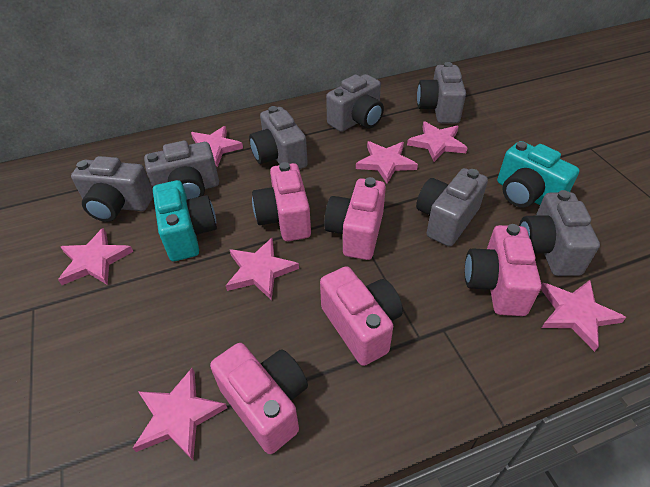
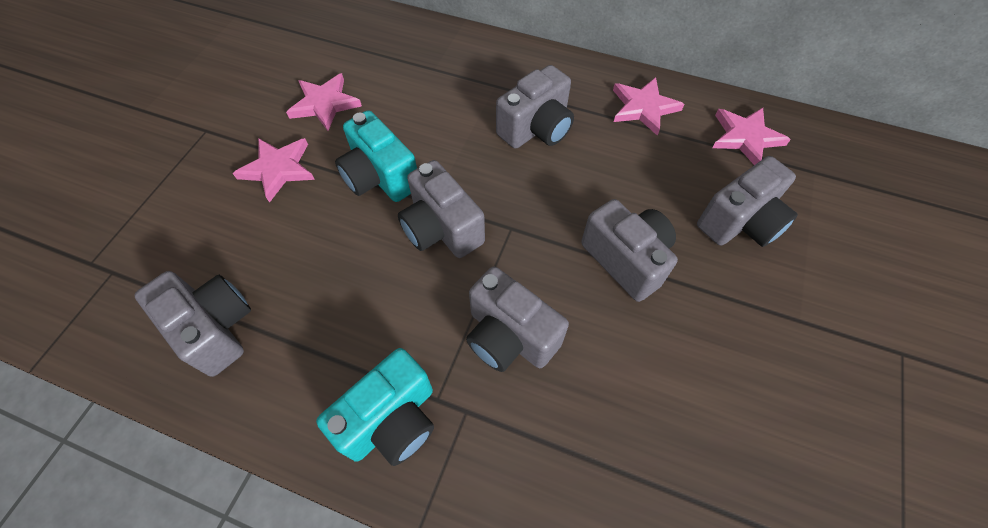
grey camera: [71,156,153,222] [144,141,219,199] [249,106,308,170] [326,74,384,132] [416,168,488,247] [417,62,466,123] [519,190,600,276] = 7 -> [134,271,251,377] [398,160,485,258] [466,267,569,372] [496,65,574,149] [581,199,678,302] [697,156,798,247] = 6
pink camera: [210,343,308,454] [252,162,311,241] [320,266,403,366] [324,177,386,260] [465,224,541,316] = 5 -> none = 0
pink star: [58,228,133,285] [133,368,227,460] [191,126,243,167] [226,238,299,300] [356,141,418,183] [407,121,468,162] [541,280,626,352] = 7 -> [233,138,315,203] [286,73,362,131] [613,77,684,136] [712,108,791,165] = 4

